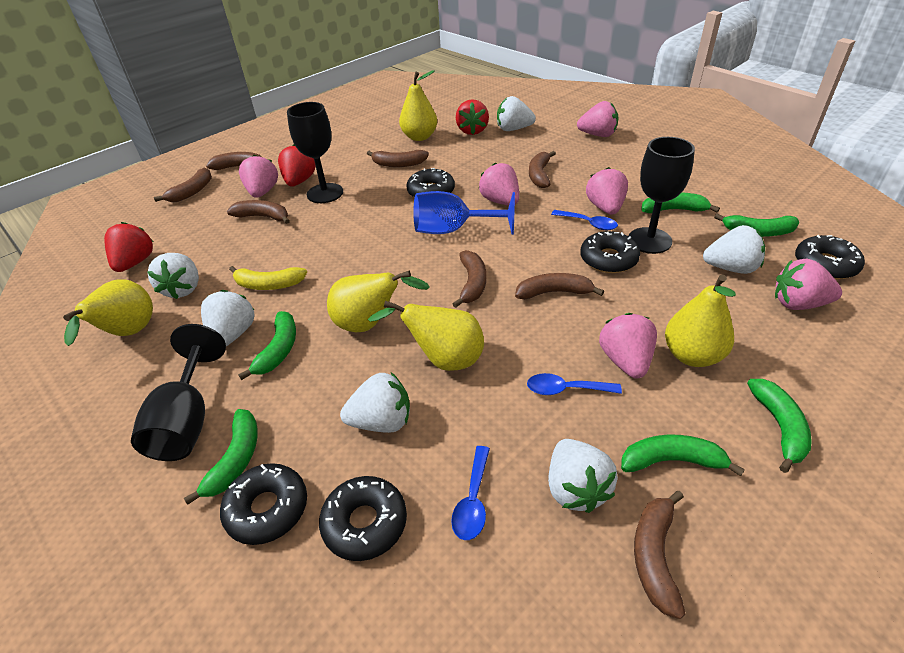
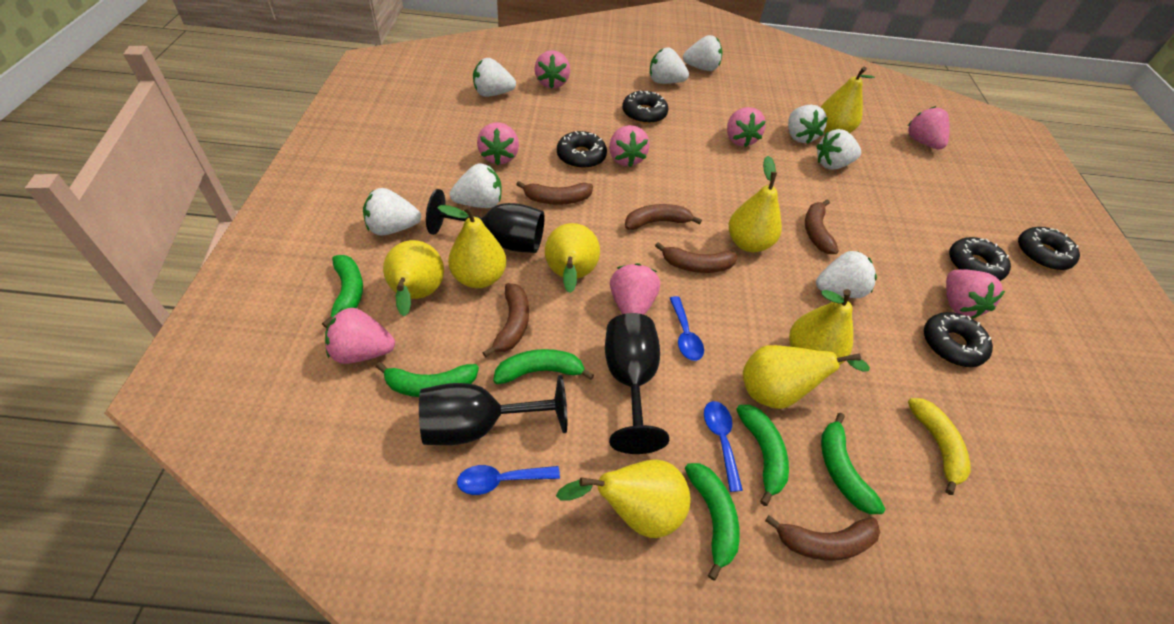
blue goblet: [413,191,515,235] = 1 -> none = 0
brown banana: [154,168,212,202] [206,152,262,170] [227,200,290,224] [367,150,429,167] [453,250,486,308] [515,273,604,299] [529,151,556,188] [634,491,686,619] = 8 -> [482,283,529,357] [516,181,593,205] [625,204,702,230] [655,242,738,273] [765,515,880,560] [805,200,839,254] = 6
pink strawberry: [239,155,278,198] [479,162,519,205] [577,101,619,137] [586,167,628,215] [599,313,657,378] [775,259,842,310] = 6 -> [325,308,395,364] [477,122,519,165] [534,50,570,89] [609,125,650,167] [610,263,660,315] [727,107,766,147] [908,106,950,150] [946,269,1005,319] = 8
red strawberry: [104,222,153,272] [278,144,316,187] [456,99,489,135] = 3 -> none = 0
white strawberry: [148,253,199,299] [201,290,255,346] [340,372,410,433] [497,96,536,131] [548,439,618,513] [703,225,765,274] = 6 -> [363,188,421,236] [450,164,501,208] [473,58,516,97] [650,47,689,84] [683,35,723,71] [788,105,828,144] [816,129,861,170] [816,251,877,298] = 8
yellow pear: [63,279,153,346] [327,271,430,332] [368,301,484,371] [399,70,437,141] [665,275,736,367] = 5 -> [383,240,444,316] [437,205,506,288] [545,223,600,293] [556,460,691,538] [729,156,782,252] [743,345,870,409] [789,289,853,365] [820,67,875,133] = 8

